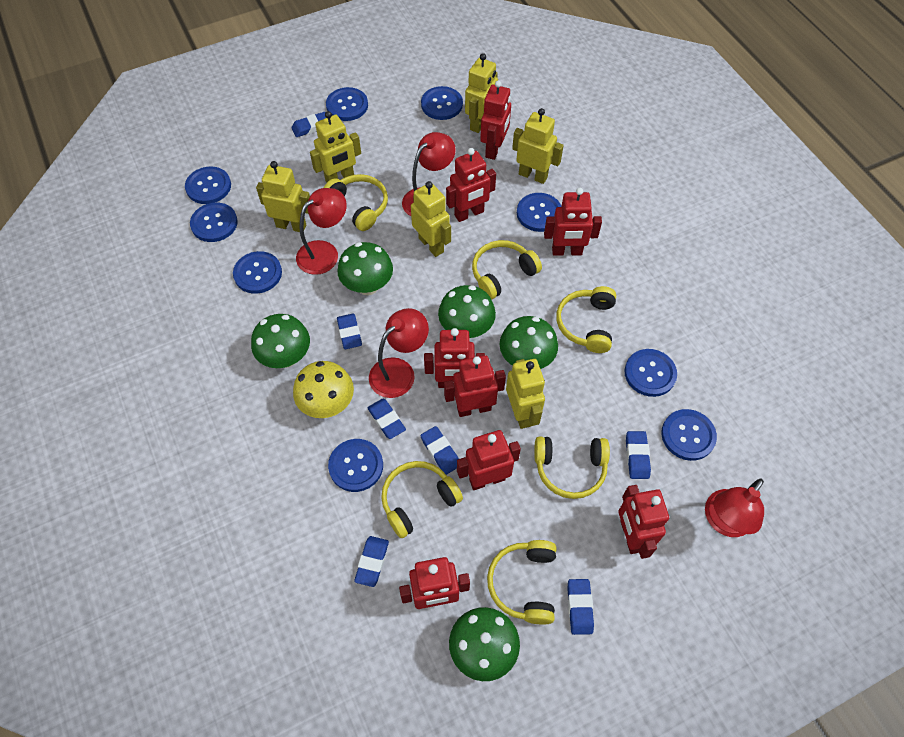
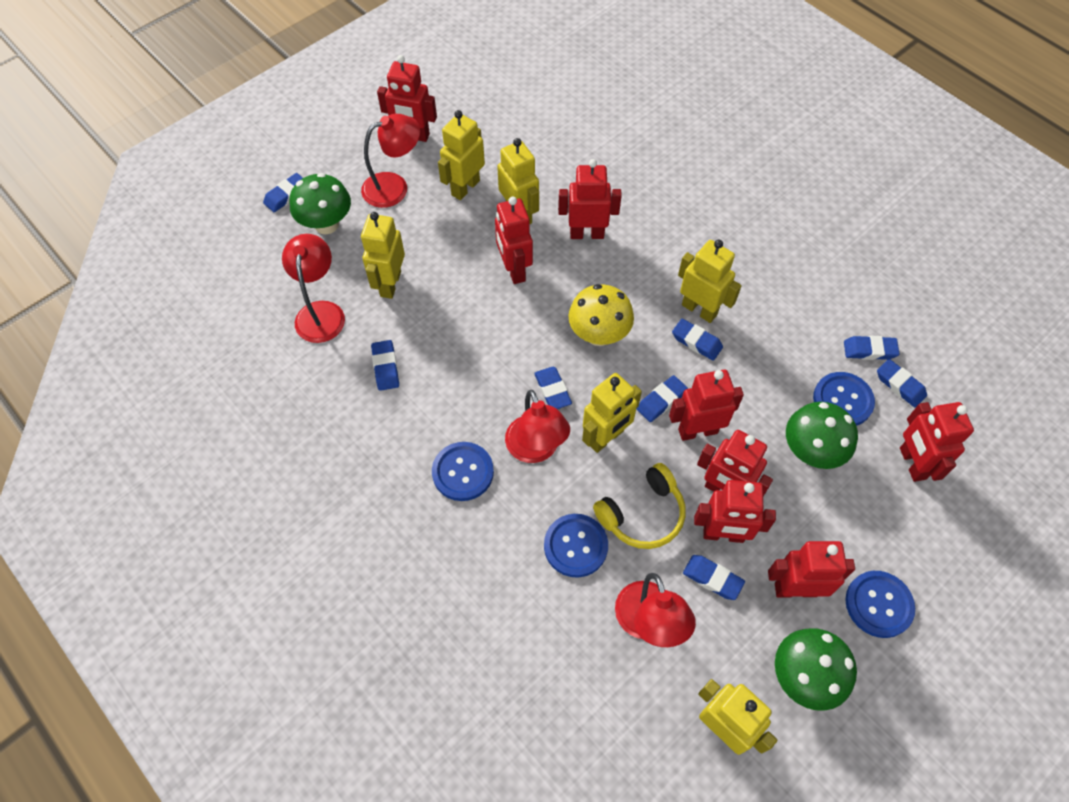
blue button: [185,166,231,204] [190,203,238,242] [233,251,282,294] [326,87,368,121] [328,439,383,492] [421,86,463,120] [517,193,562,232] [625,349,677,397] [661,409,717,461] = 9 -> [432,442,494,501] [544,514,608,578] [813,372,875,426] [845,571,915,638] = 4
blue eraser: [291,112,326,137] [337,314,362,349] [354,536,389,587] [367,399,406,439] [420,426,459,475] [567,579,594,635] [626,431,651,479] = 7 -> [263,173,303,212] [371,340,399,391] [534,367,572,409] [636,375,688,422] [672,319,723,361] [683,555,745,600] [844,336,900,360] [877,359,927,407] = 8
green mushroom: [251,314,310,368] [337,242,393,295] [438,285,496,339] [449,607,520,681] [499,316,558,369] = 5 -> [290,173,351,234] [775,628,857,711] [786,402,858,469] = 3
yellow headphones: [324,174,388,231] [381,461,463,538] [472,240,542,300] [487,540,556,625] [534,436,610,499] [556,286,616,353] = 6 -> [593,463,686,549] = 1

